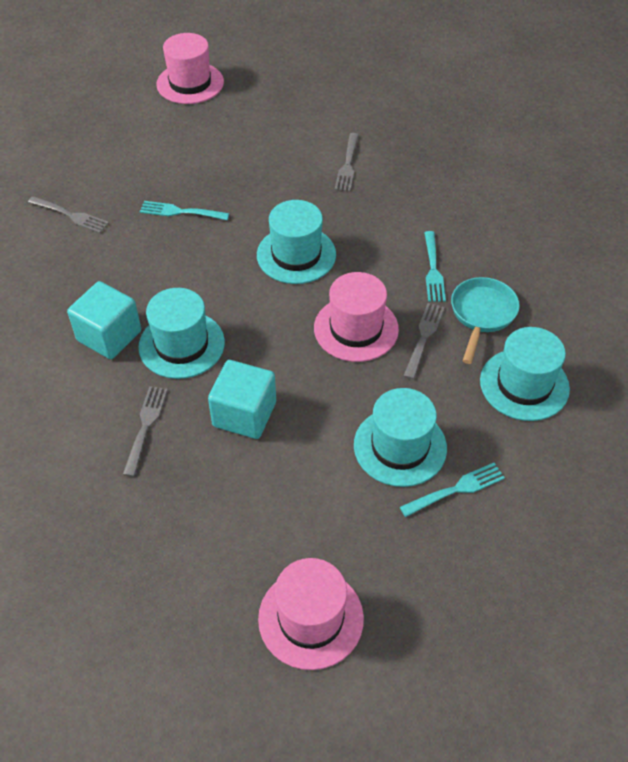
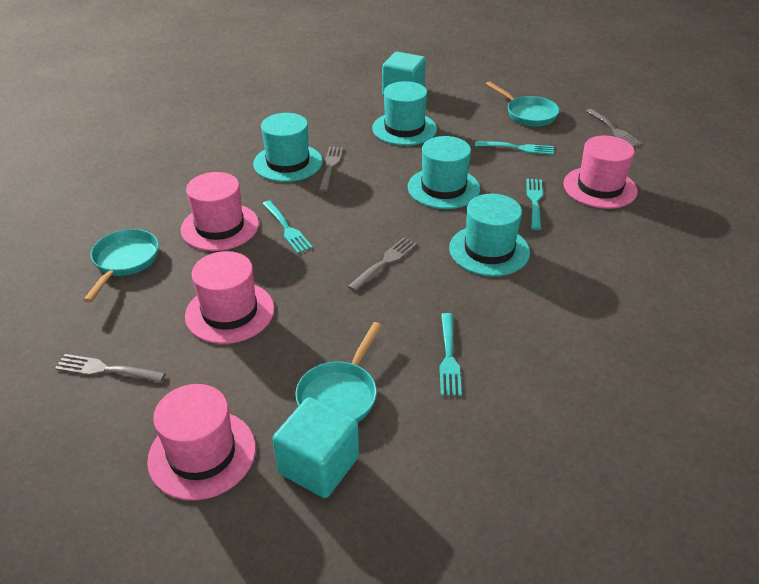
pink hat: [156,33,224,104] [258,558,364,670] [314,272,399,362] = 3 -> [147,384,256,500] [181,172,259,251] [185,251,274,344] [563,136,638,209] = 4
turquoise fork: [140,201,230,220] [400,463,505,517] [424,231,446,302] = 3 -> [262,200,313,253] [439,313,462,396] [475,141,554,155] [526,179,543,230] = 4
turquoise pan: [451,277,520,364] = 1 -> [84,229,159,303] [295,322,382,422] [486,81,559,127] = 3

